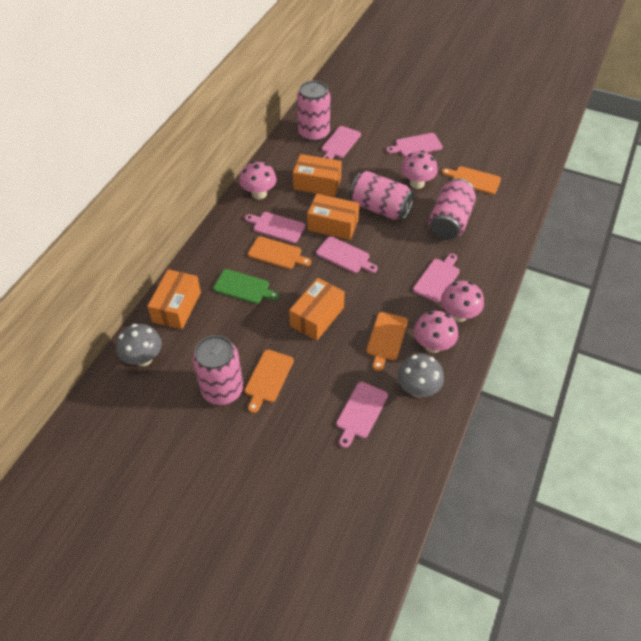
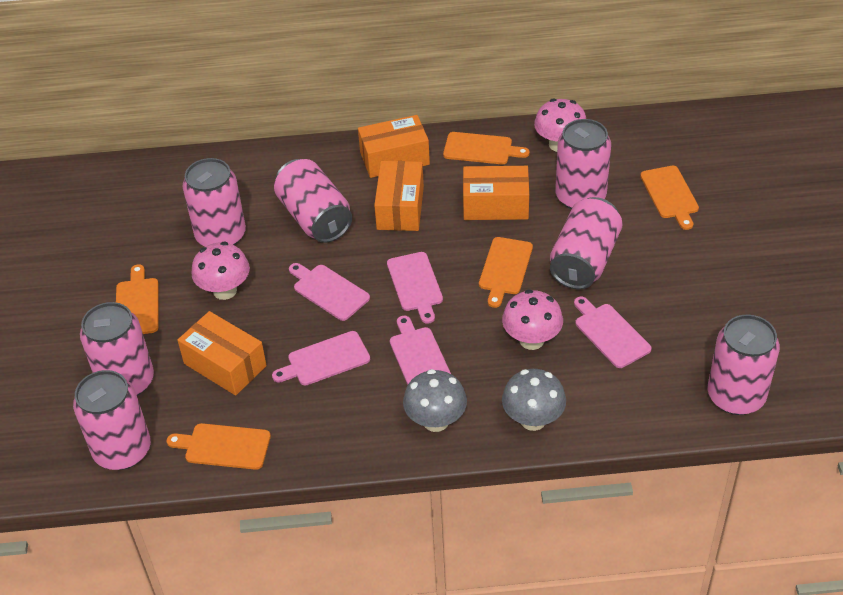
green cutting board: [213,269,279,304] = 1 -> none = 0
orange cutting board: [245,350,294,413] [248,236,311,269] [366,312,408,371] [442,166,501,194] = 4 -> [116,264,159,334] [166,423,271,470] [443,132,530,164] [479,237,533,308] [640,166,699,230] = 5
pink can: [193,335,243,405] [297,80,330,142] [349,171,415,220] [428,178,476,240] = 4 -> [73,370,151,470] [80,302,154,396] [183,158,246,246] [274,159,352,243] [550,197,623,290] [555,119,611,209] [707,315,780,415] = 7
pink cutting board: [245,212,306,243] [316,236,378,273] [322,126,361,159] [336,382,388,448] [386,133,443,157] [413,254,460,302] = 6 -> [272,331,370,386] [289,263,370,321] [387,252,443,324] [390,316,451,385] [574,297,652,368] = 5
pink mushroom: [239,161,277,199] [401,151,438,189] [414,311,458,353] [441,281,484,322] = 4 -> [192,242,250,300] [502,289,563,350] [534,99,586,152] = 3

